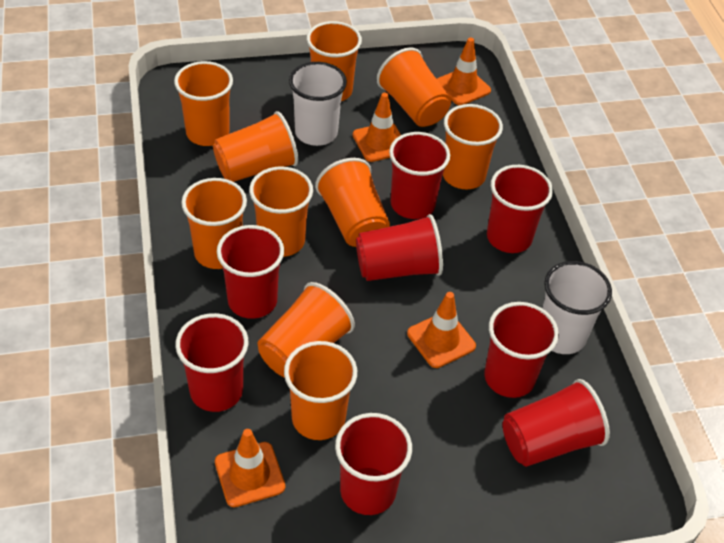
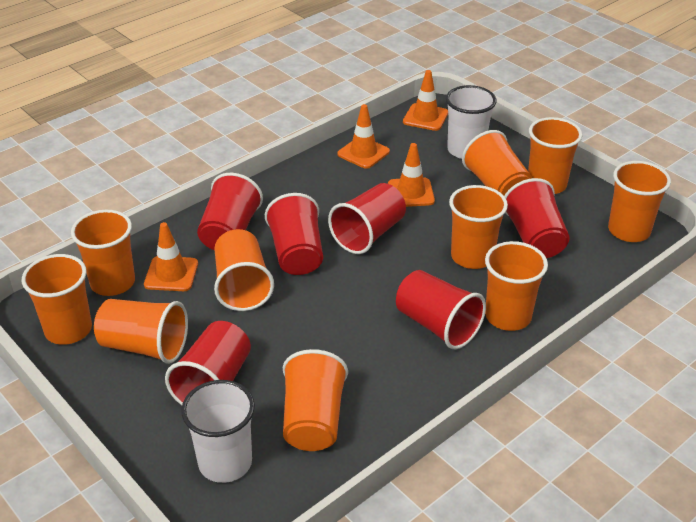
red cup: [175,313,248,412] [217,225,284,319] [335,413,412,515] [356,214,443,281] [389,132,450,219] [484,302,559,398] [487,165,553,253] [503,379,610,467] = 8 -> [165,321,251,405] [197,173,263,251] [265,193,323,275] [328,183,406,254] [396,270,486,350] [504,178,570,258] = 6

